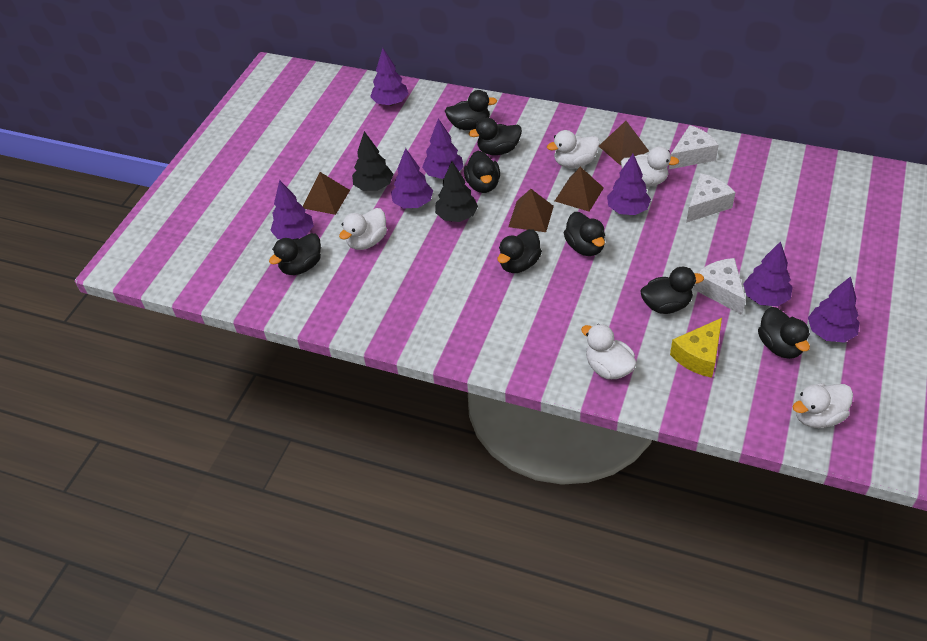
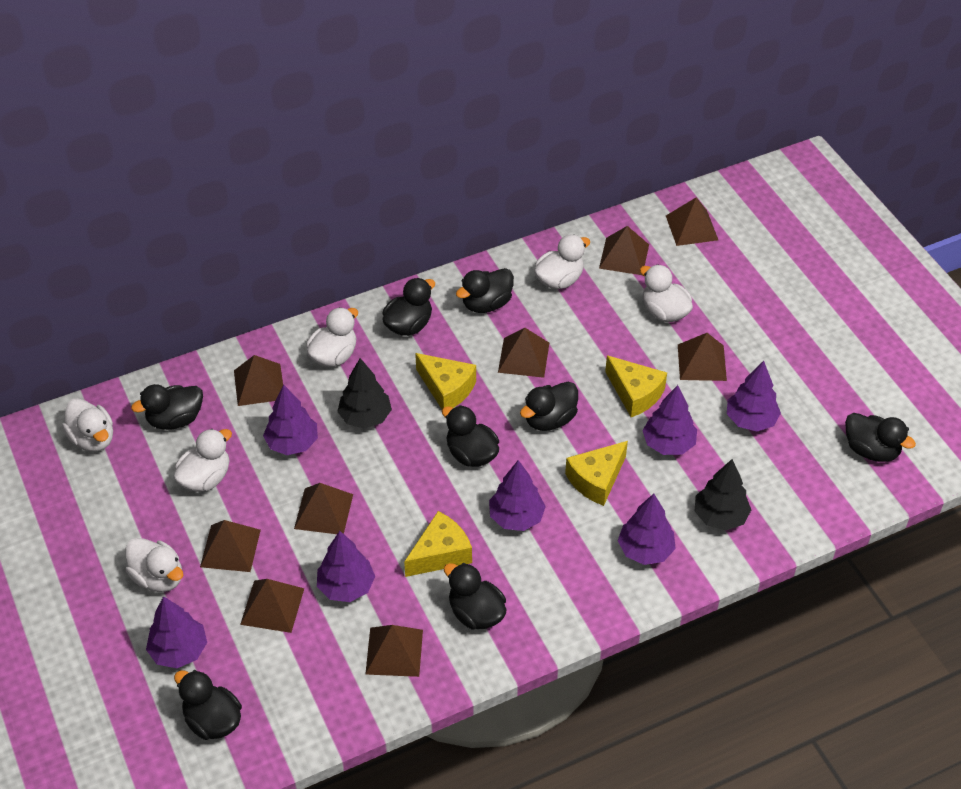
brown pyramid: [303,172,350,215] [508,189,554,232] [555,167,604,212] [599,121,649,165] = 4 -> [200,520,261,572] [234,355,283,406] [240,579,304,633] [294,483,353,534] [365,625,423,677] [498,328,549,378] [599,226,649,275] [666,197,718,246] [678,333,727,381] = 9
white cheese: [669,125,719,169] [686,173,736,223] [693,258,746,315] = 3 -> none = 0
white duck: [339,208,387,250] [547,130,600,168] [581,324,637,379] [621,146,679,187] [793,383,853,428] = 5 -> [62,398,113,452] [125,538,183,592] [174,429,232,492] [306,307,358,367] [534,234,591,289] [640,265,693,322] = 6
yellow cheese: [670,318,722,378] = 1 -> [404,511,472,577] [415,353,476,409] [565,441,628,506] [605,355,667,417] = 4

